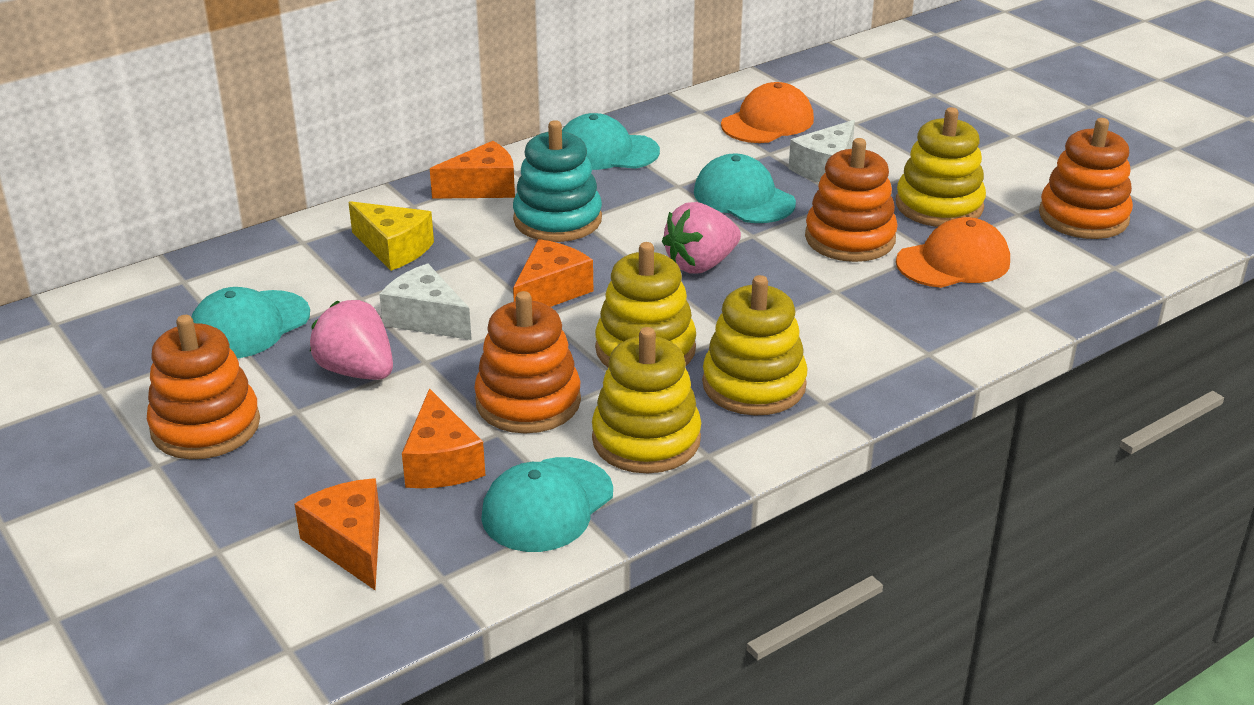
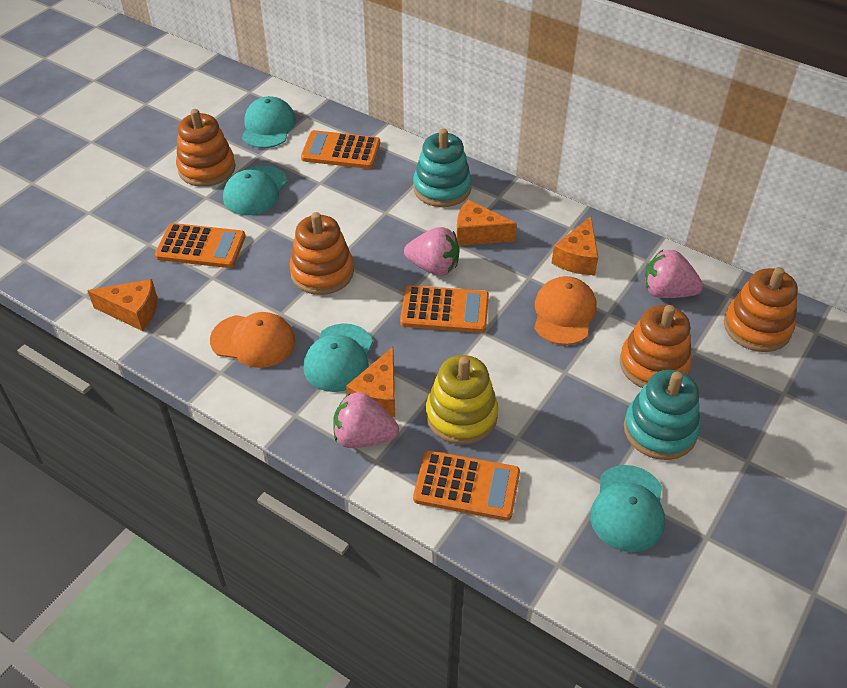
orange calculator: none = 0 -> [155,223,245,268] [301,130,380,169] [400,285,489,333] [413,450,520,521] = 4
pink strawberry: [310,300,393,380] [662,202,741,274] = 2 -> [333,392,399,448] [404,227,460,276] [645,250,703,298] = 3
turquoise stacking toy: [513,120,602,242] = 1 -> [413,128,472,207] [624,370,700,460] = 2
white cheese: [379,263,472,340] [788,120,855,182] = 2 -> none = 0
yellow cheese: [348,201,434,271] = 1 -> none = 0
yellow stacking toy: [592,327,701,473] [595,242,696,368] [702,275,808,416] [896,107,986,227] = 4 -> [426,355,498,445] = 1

